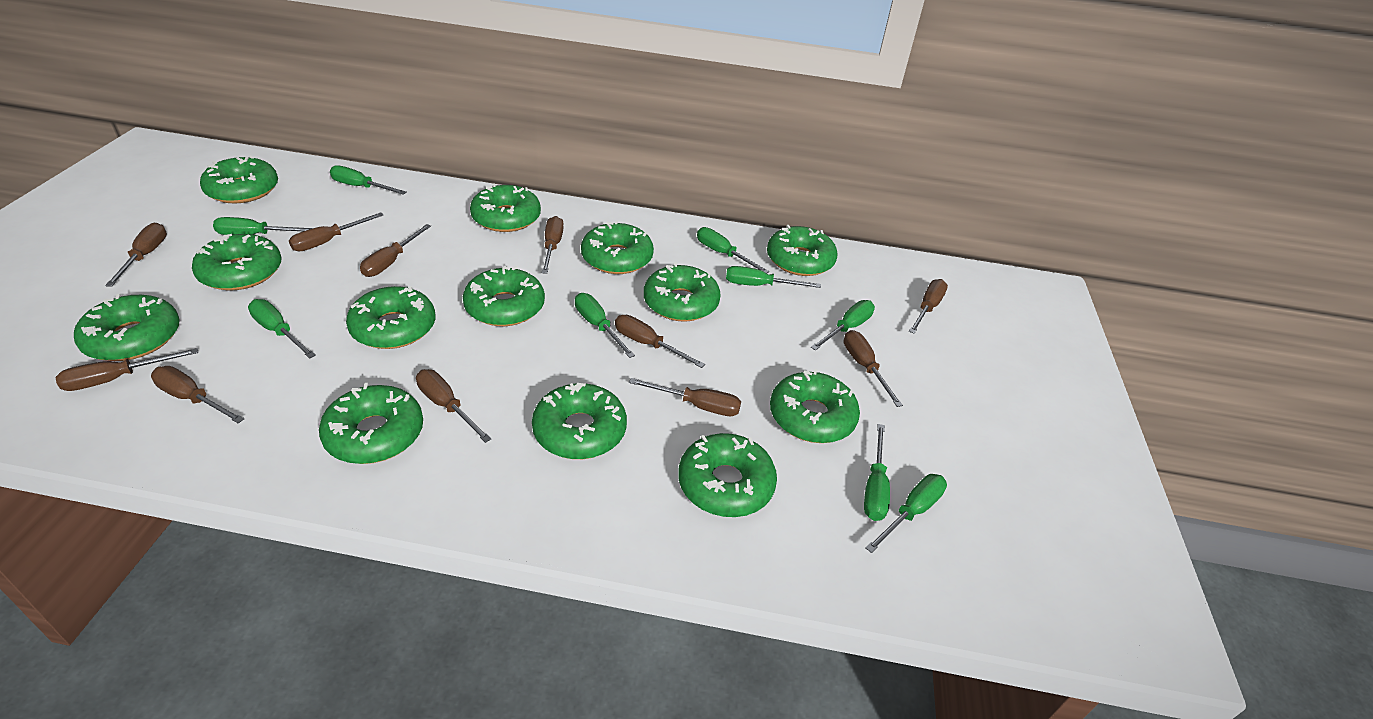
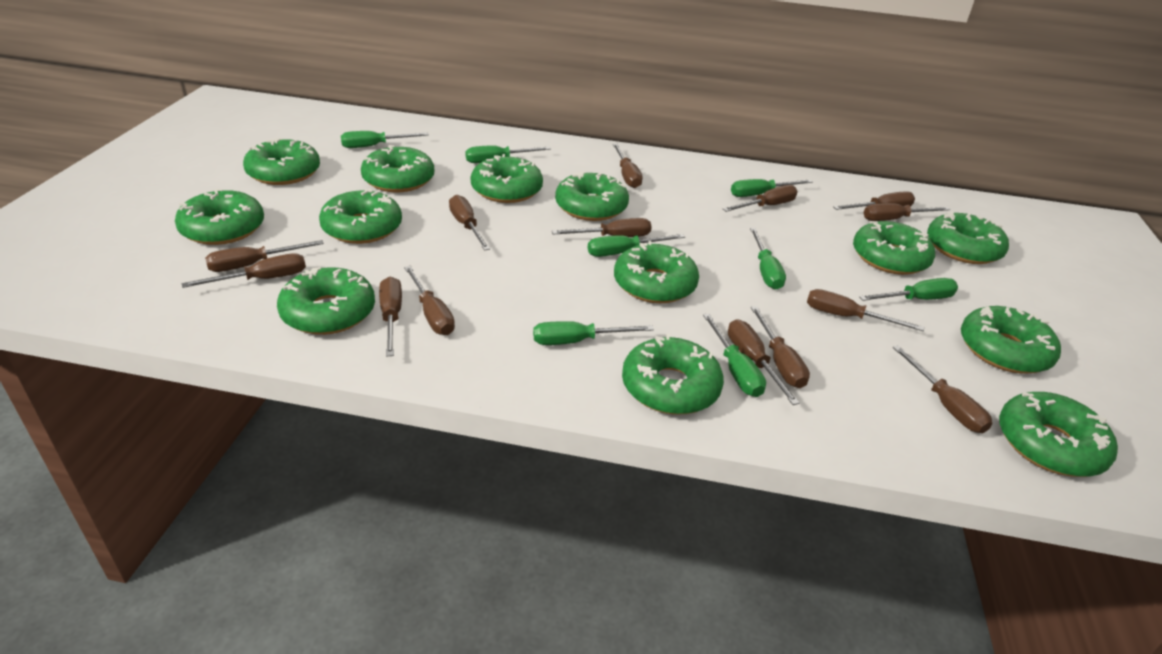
brown screwdriver: [55,348,198,391] [105,223,167,287] [151,366,244,423] [289,212,383,252] [360,224,431,277] [416,369,491,443] [542,216,564,274] [615,315,705,368] [629,378,741,416] [844,330,903,407] [909,279,948,334] = 11 -> [182,253,306,288] [205,240,324,272] [379,277,402,356] [404,266,455,335] [449,195,490,251] [552,218,652,237] [613,144,643,188] [723,185,798,212] [728,320,800,405] [751,306,810,388] [807,289,924,331] [833,191,915,210] [864,203,950,221] [893,345,992,433] = 14
green screwdriver: [213,217,313,235] [248,299,316,359] [330,165,407,195] [575,293,635,358] [697,227,769,273] [726,266,821,288] [811,300,875,351] [864,424,890,521] [865,474,947,553] = 9 -> [341,131,429,148] [465,145,551,163] [533,321,654,345] [588,234,685,257] [703,313,766,397] [731,179,813,197] [750,228,786,290] [859,278,958,301] = 8

